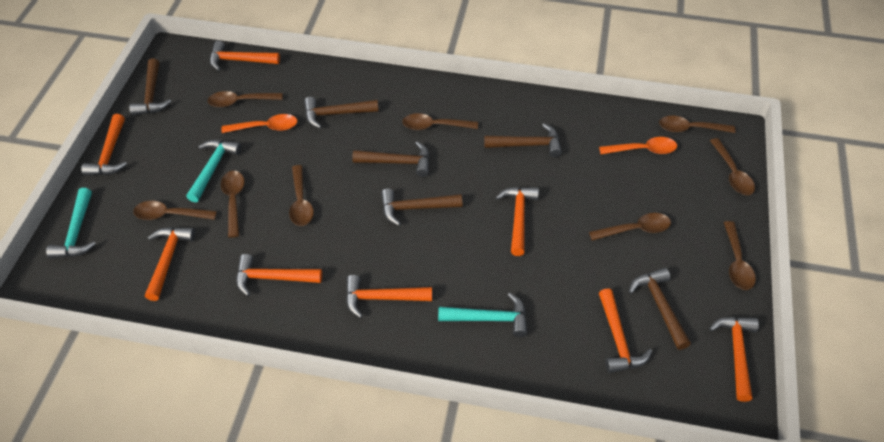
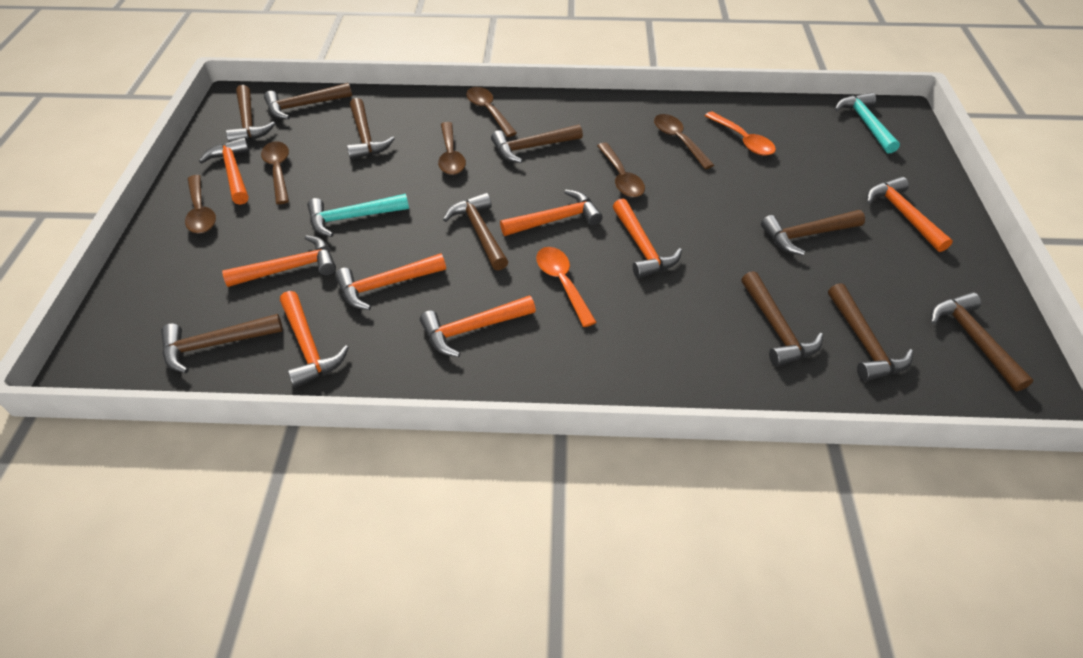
brown hammer: [129,58,171,116] [304,97,379,128] [352,142,430,177] [381,188,462,226] [484,123,562,157] [629,268,691,350] = 6 -> [161,314,283,373] [226,85,275,142] [264,83,352,119] [347,98,395,160] [443,193,508,271] [491,124,583,163] [741,271,823,367] [761,210,865,256] [828,283,913,381] [931,292,1034,392] = 10
brown spoon: [133,201,217,220] [208,91,283,107] [221,171,244,238] [289,165,314,226] [403,113,478,130] [589,213,671,241] [659,116,735,133] [710,138,755,195] [724,221,756,290] = 9 -> [185,175,216,234] [261,141,289,204] [438,122,466,175] [466,87,517,137] [597,143,645,198] [654,114,714,169] = 6
turquoise hammer: [46,188,96,258] [186,140,241,203] [438,293,527,337] = 3 -> [307,194,409,237] [835,93,900,154] = 2

